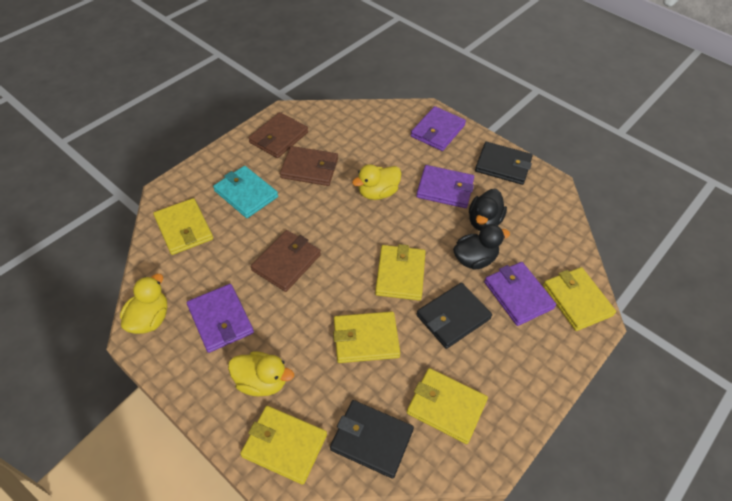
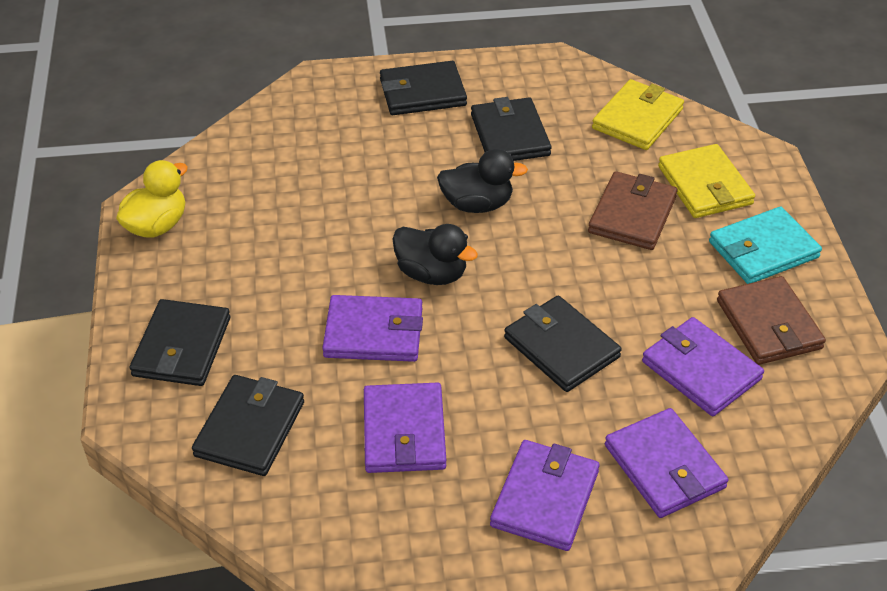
black wallet: [330,400,414,479] [416,283,492,349] [475,142,533,185] = 3 -> [130,299,230,386] [192,375,304,476] [380,61,467,115] [471,97,552,161] [504,295,622,392] = 5
brown wallet: [248,112,308,158] [251,230,321,292] [280,146,338,186] = 3 -> [588,171,677,250] [717,276,826,365] = 2
purple wallet: [187,284,254,353] [411,106,466,151] [416,165,474,208] [484,262,556,326] = 4 -> [322,295,423,362] [364,383,446,473] [490,440,600,551] [605,408,729,518] [642,317,764,416] = 5
yellow duck: [120,274,167,334] [228,351,294,396] [352,164,402,200] = 3 -> [116,160,188,237] = 1
yellow wallet: [153,198,213,255] [240,406,327,485] [333,311,400,363] [375,244,425,301] [407,368,488,444] [543,267,616,331] = 6 -> [592,79,684,150] [658,144,755,218] = 2

